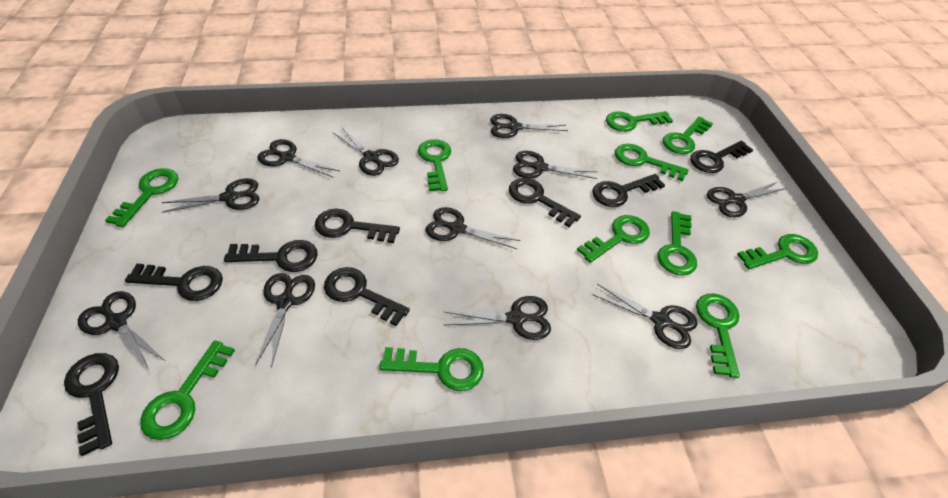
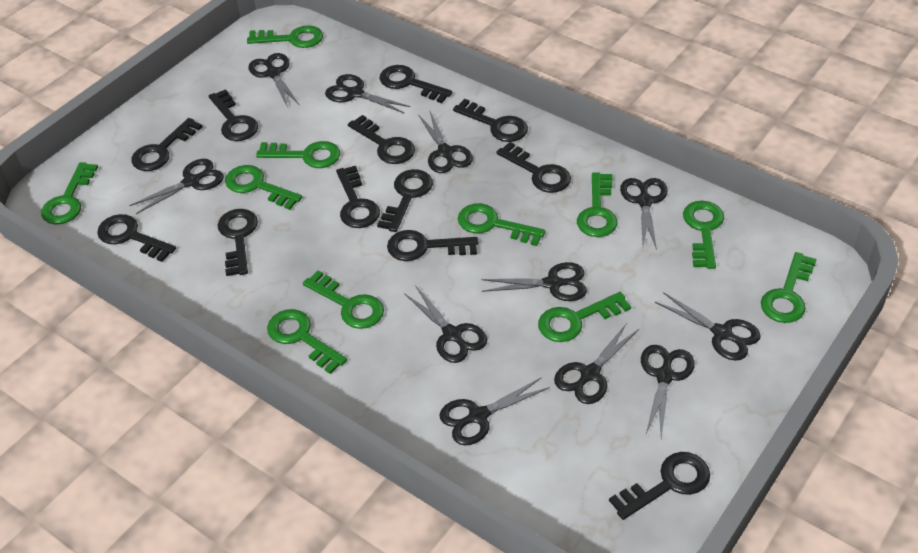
black key: [64,353,119,456] [125,264,223,301] [224,240,318,272] [315,209,400,243] [324,267,410,326] [509,178,581,227] [592,174,665,207] [690,141,753,173] = 8 -> [97,214,176,262] [131,118,203,171] [209,89,258,141] [218,209,258,276] [336,166,380,228] [348,115,415,164] [377,169,433,232] [380,65,453,103] [387,230,478,261] [453,99,528,142] [496,142,571,193] [609,452,710,520] = 12

